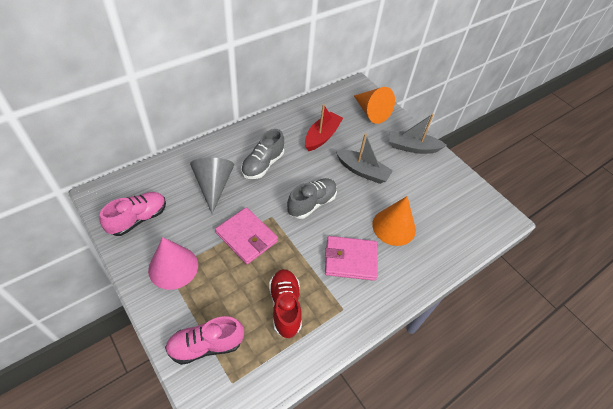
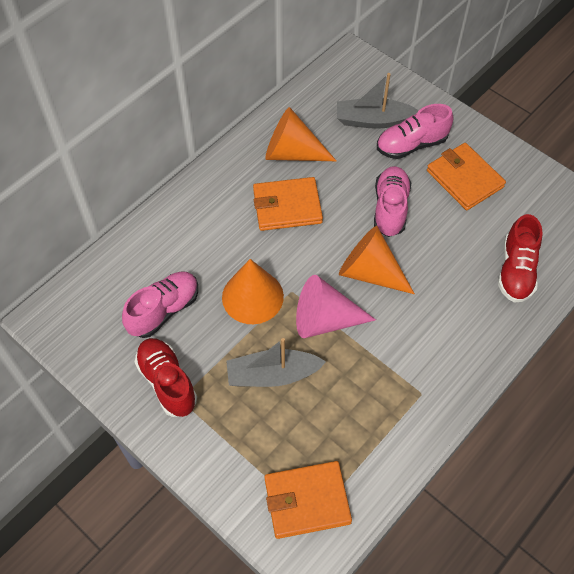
grey cone: [190,158,234,214] = 1 -> none = 0
grey shoe: [241,129,284,179] [287,178,337,219] = 2 -> none = 0
orange cone: [354,87,395,124] [372,196,416,246] = 2 -> [222,259,284,324] [265,107,336,161] [339,226,415,294] = 3
orange wallet: none = 0 -> [253,177,323,231] [264,461,352,539] [427,143,506,210] = 3
pink shoe: [100,192,166,236] [165,316,244,365] = 2 -> [122,271,198,338] [374,166,411,237] [377,104,453,159] = 3
pink wallet: [215,207,278,264] [325,236,378,281] = 2 -> none = 0
red boat: [305,104,343,151] = 1 -> none = 0
red shoe: [269,269,302,338] = 1 -> [135,338,197,417] [498,214,543,302] = 2

